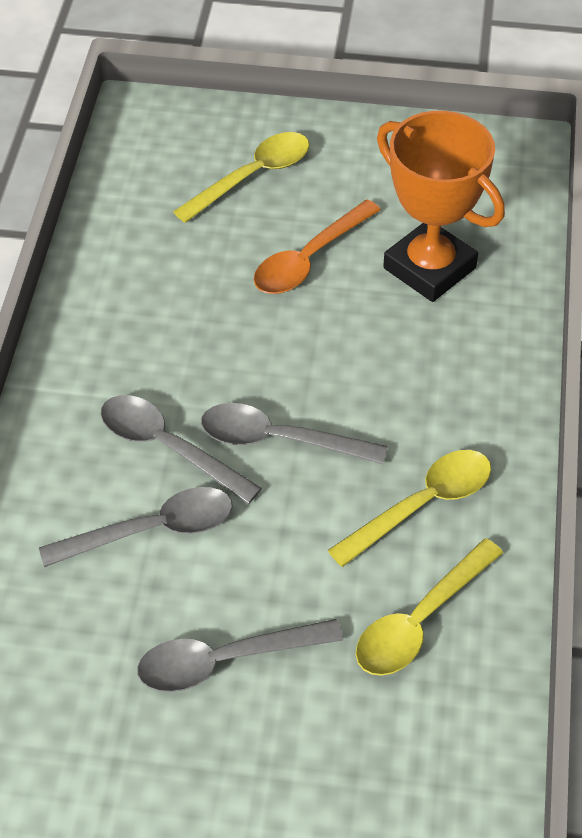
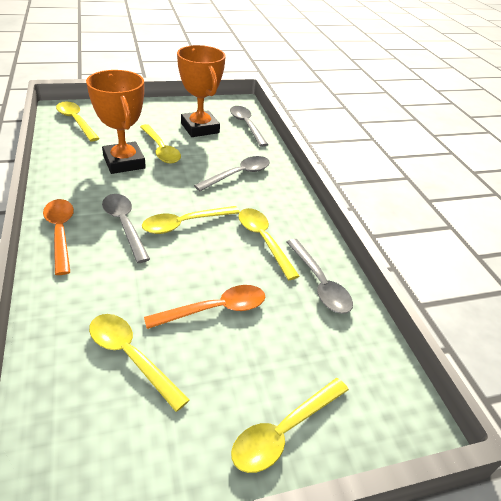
orange spoon: [254,200,381,294] = 1 -> [43,199,74,275] [144,285,265,329] = 2
orange trophy: [377,111,505,302] = 1 -> [86,70,146,174] [177,45,226,137] = 2
yellow spoon: [173,132,309,223] [328,450,491,567] [356,539,503,676] = 3 -> [56,102,100,141] [89,314,189,412] [140,124,181,164] [142,206,240,234] [231,378,349,473] [239,208,299,280] = 6

